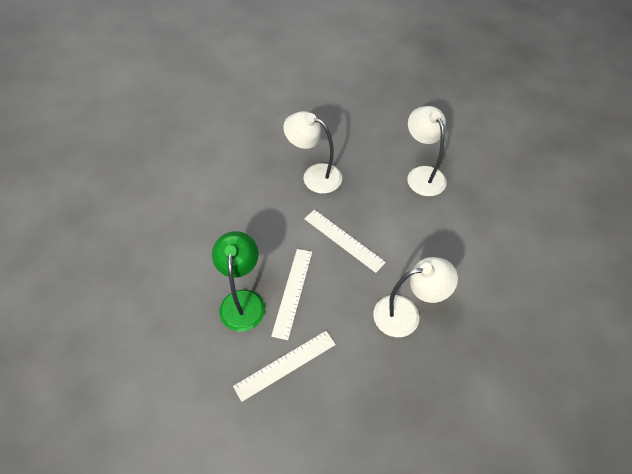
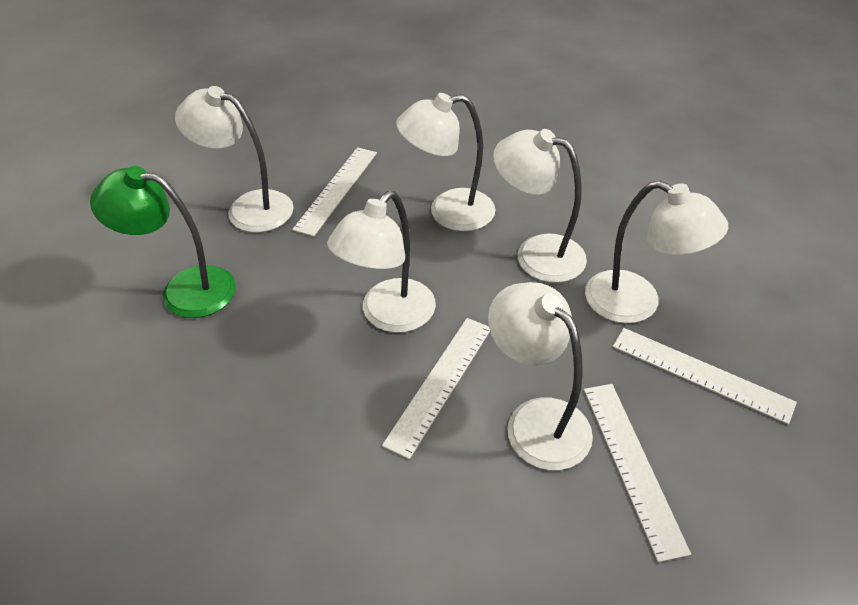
white lamp: [283,111,342,194] [373,257,458,337] [407,106,447,196] = 3 -> [175,86,294,233] [327,191,436,333] [396,93,496,231] [488,282,593,470] [493,129,587,283] [585,180,728,323] = 6
white ruler: [233,331,336,402] [271,249,312,340] [304,210,386,273] = 3 -> [292,147,377,237] [382,318,490,459] [584,384,691,562] [613,328,797,425] = 4

